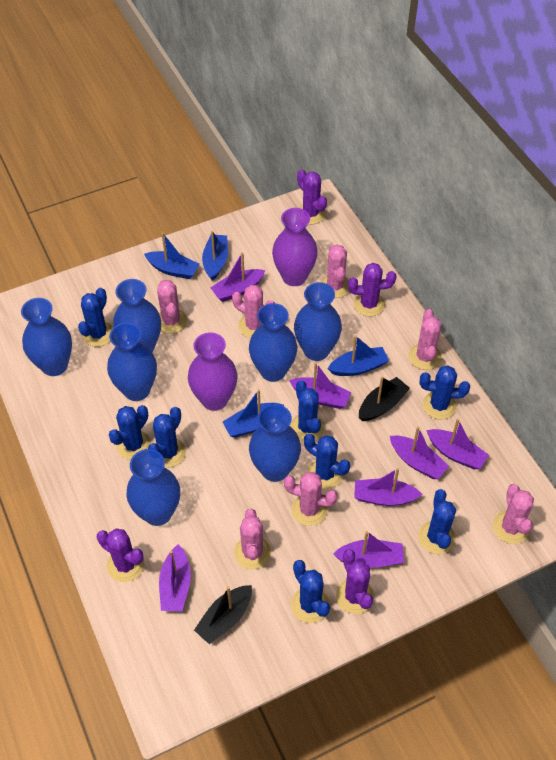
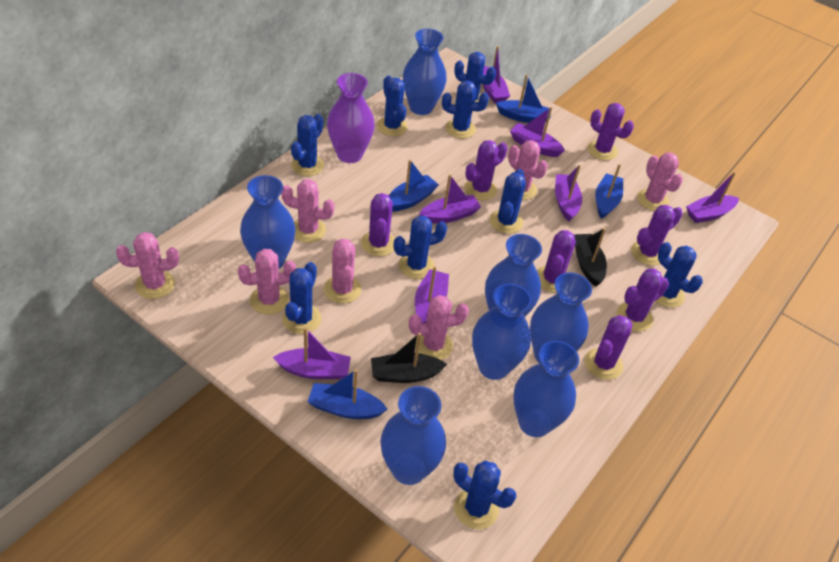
blue cactus: [78,287,113,347] [109,405,151,460] [148,407,186,468] [290,380,325,442] [291,560,330,623] [304,434,350,489] [418,489,456,554] [420,365,470,419] = 8 -> [282,262,321,334] [291,114,324,176] [377,76,408,136] [394,216,447,279] [442,80,489,139] [453,461,516,529] [454,52,496,102] [489,169,526,234] [655,242,703,308] = 9
purple cactus: [97,528,144,582] [297,169,327,224] [336,549,374,614] [348,263,396,317] = 4 -> [361,193,395,256] [465,140,507,200] [537,230,576,293] [584,315,633,380] [588,103,634,160] [616,269,669,332] [631,205,683,266] = 7
purple vase: [188,332,237,411] [272,208,318,286] = 2 -> [327,73,375,163] = 1

